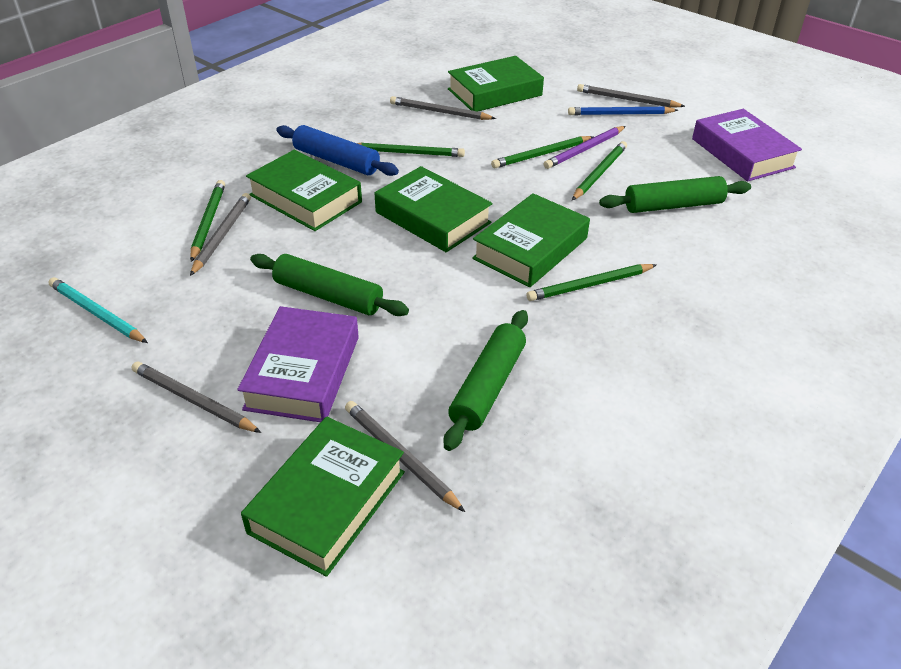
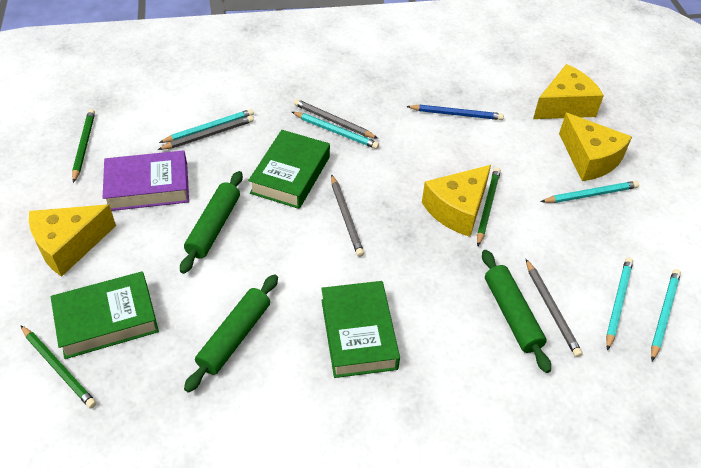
blue rolling pin: [276,125,399,176] = 1 -> none = 0
green book: [241,417,405,577] [246,150,362,231] [375,166,493,252] [448,56,544,112] [472,193,590,287] = 5 -> [51,271,159,359] [248,130,330,209] [321,281,400,378] = 3
green pencil: [190,180,225,262] [357,142,465,157] [491,136,594,168] [526,264,656,301] [572,141,627,200] = 5 -> [21,325,97,409] [72,109,95,183] [477,167,501,246] = 3
grey pencil: [132,362,261,433] [190,193,251,276] [345,401,465,512] [390,96,496,120] [577,84,685,108] = 5 -> [158,115,254,150] [294,99,378,139] [331,174,364,257] [526,259,582,357] = 4
purple book: [237,306,359,422] [692,109,802,182] = 2 -> [103,150,189,211] = 1
purple pencil: [544,126,626,169] = 1 -> none = 0
turquoise pencil: [48,277,148,343] = 1 -> [159,109,254,143] [292,112,379,149] [540,181,639,203] [606,257,633,351] [651,269,681,361] = 5
yellow cheese: none = 0 -> [29,204,116,277] [422,165,491,237] [533,64,604,119] [559,113,632,181] = 4

